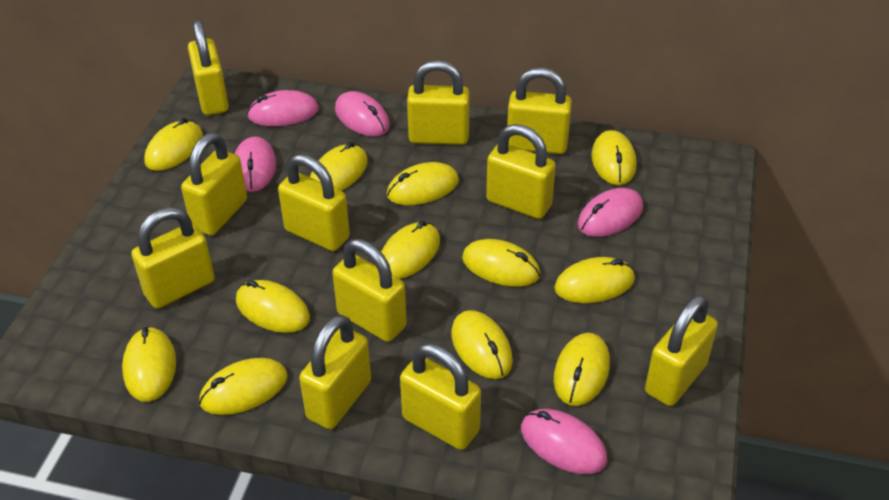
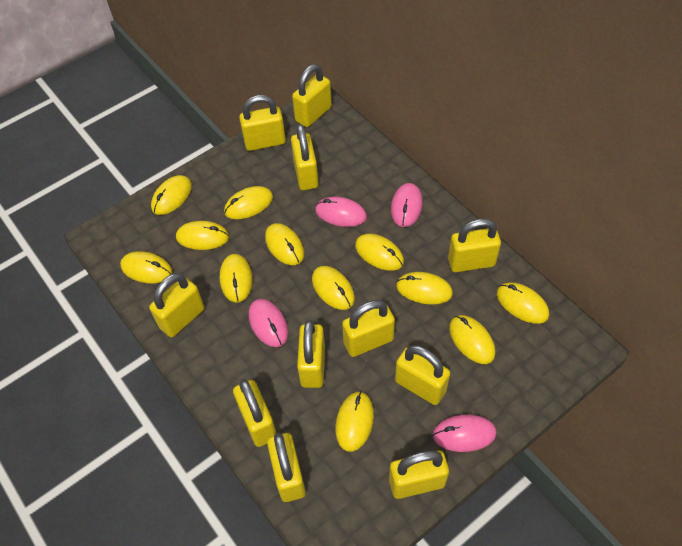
pink mouse: [234,137,276,192] [247,90,319,126] [335,91,390,136] [521,409,607,474] [578,188,643,237] = 5 -> [249,299,288,347] [315,197,367,227] [391,183,423,227] [433,415,496,452] = 4

